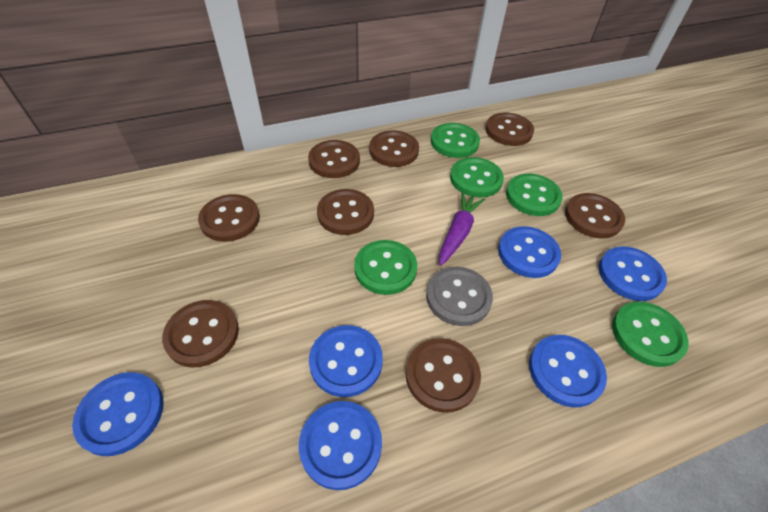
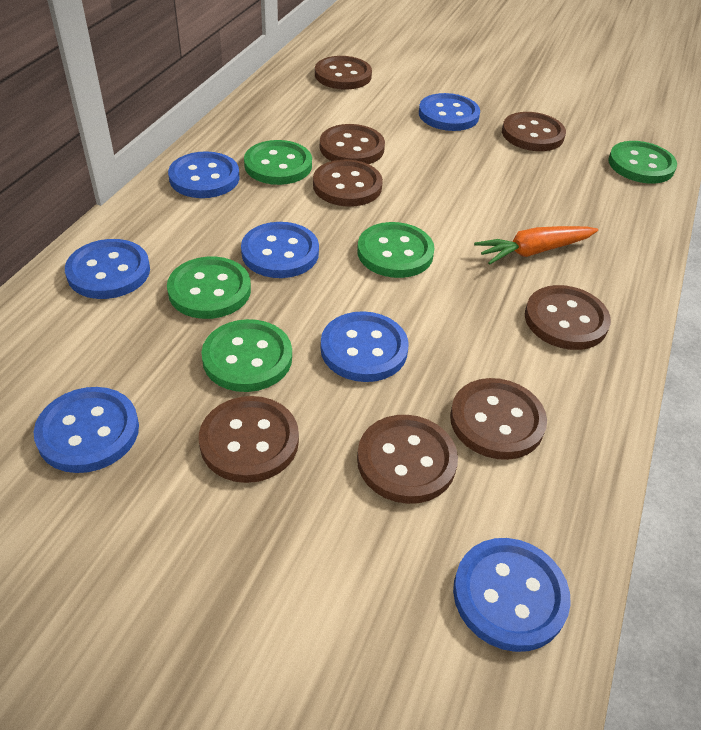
blue button: [72,372,164,456] [299,401,382,490] [309,325,383,397] [498,226,561,278] [529,335,607,407] [599,246,667,301] = 6 -> [34,387,139,473] [65,239,150,299] [168,151,240,198] [241,222,319,278] [321,311,409,382] [419,93,480,131] [453,538,571,652] = 7
grey button: [426,267,493,326] = 1 -> none = 0
orange carrot: none = 0 -> [474,226,598,265] = 1
purple carrot: [439,191,485,266] = 1 -> none = 0

